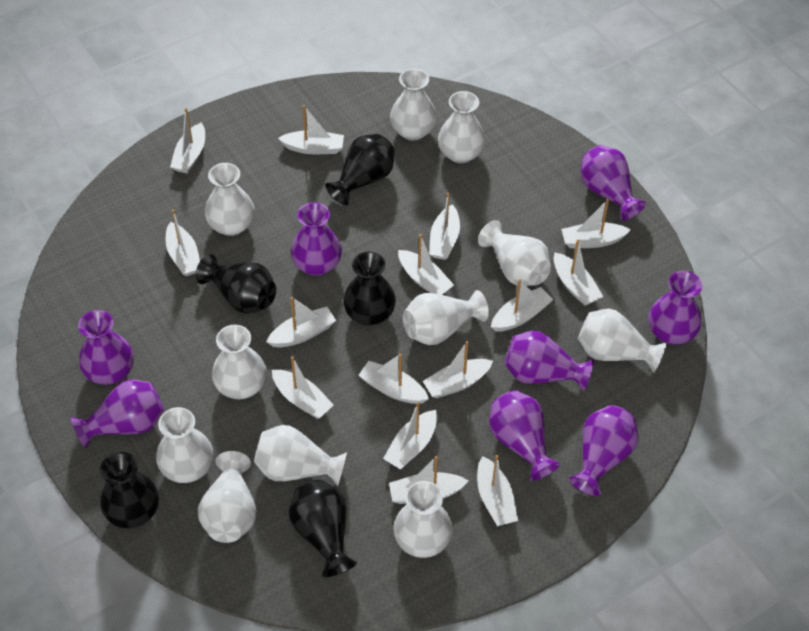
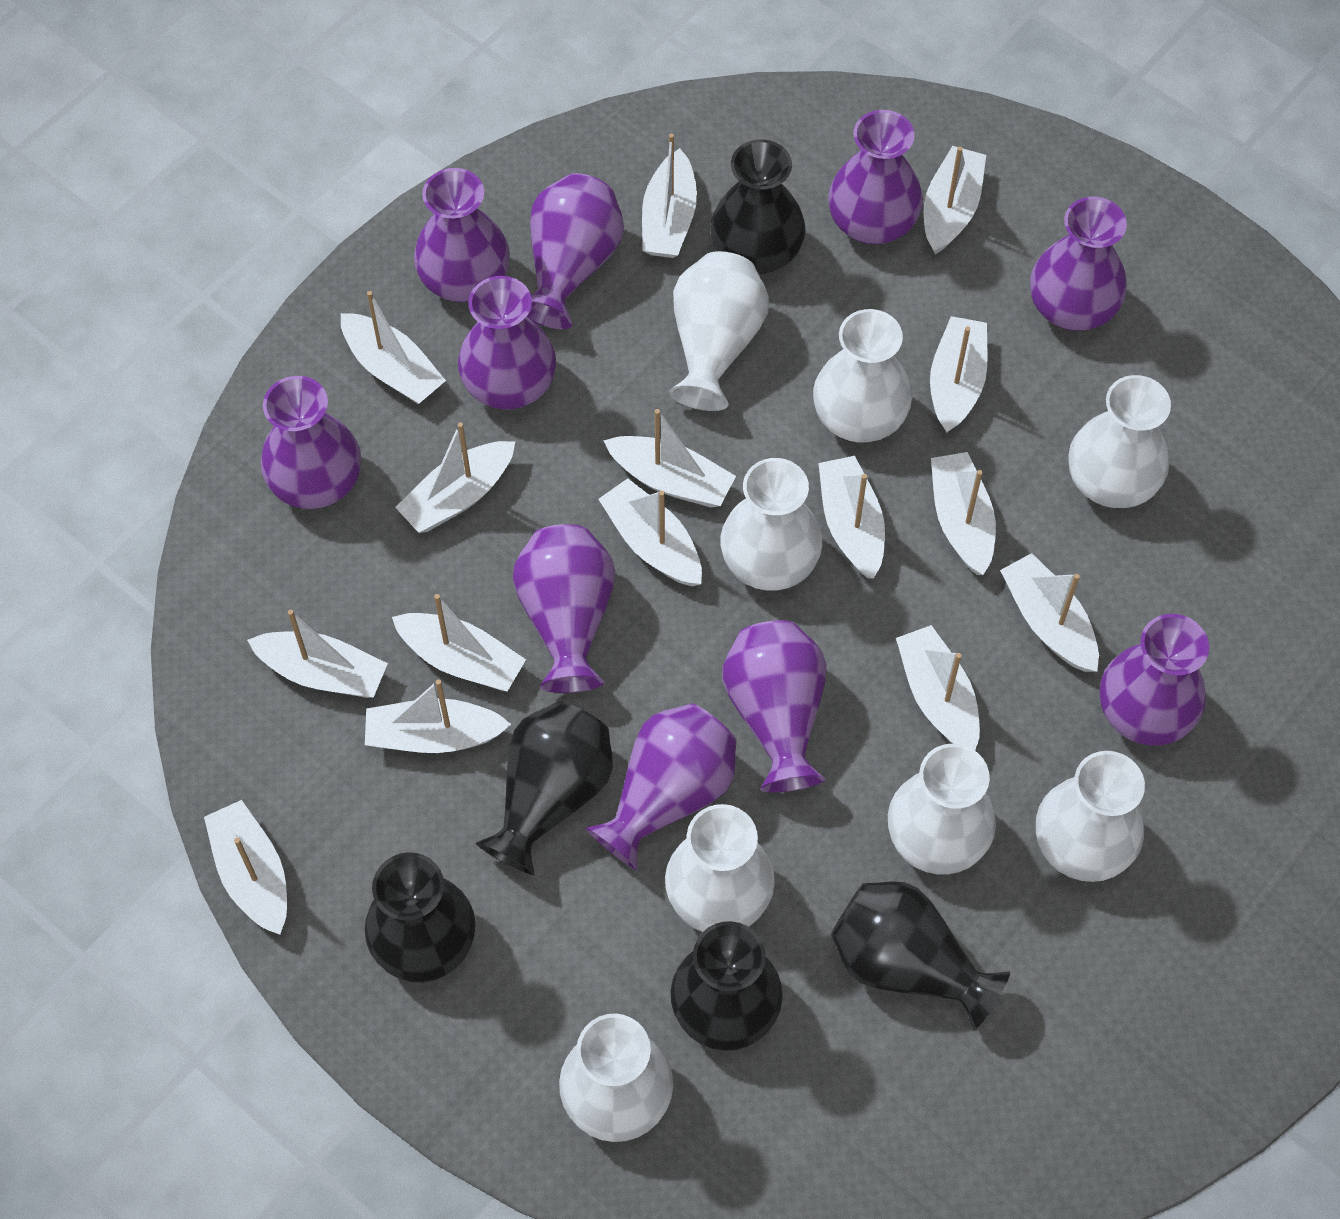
purple vase: [71,379,164,448] [78,310,134,385] [291,202,342,276] [489,390,561,481] [505,330,594,391] [569,405,639,496] [581,145,646,221] [648,271,702,345] = 8 -> [261,376,361,509] [414,168,510,302] [458,276,556,410] [513,524,615,693] [526,173,624,329] [585,703,736,870] [722,620,827,793] [828,110,923,244] [1030,197,1127,331] [1100,614,1209,746] = 10
white vase: [156,407,214,483] [198,451,257,543] [205,163,255,236] [212,325,267,399] [254,425,347,486] [390,69,437,141] [393,481,453,558] [403,290,489,345] [438,91,486,163] [478,220,551,286] [578,309,667,373] = 11 -> [559,1014,673,1142] [665,804,775,932] [669,251,769,411] [720,458,822,590] [813,309,912,443] [888,744,996,874] [1036,751,1145,882] [1069,375,1171,508] = 8

